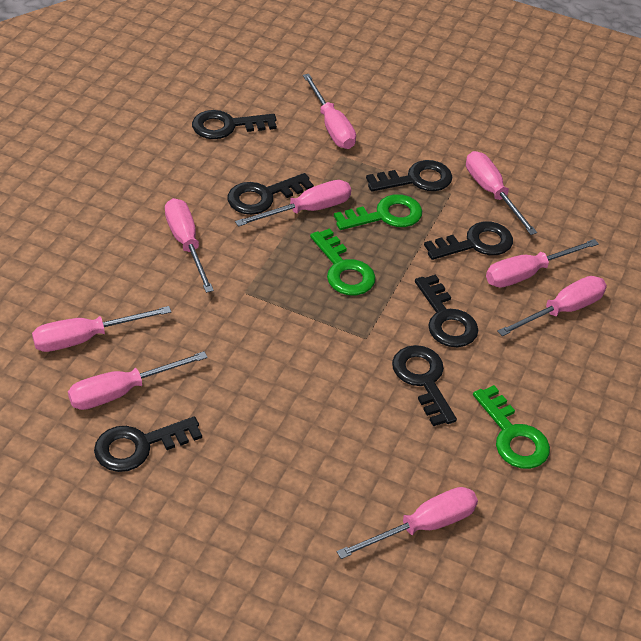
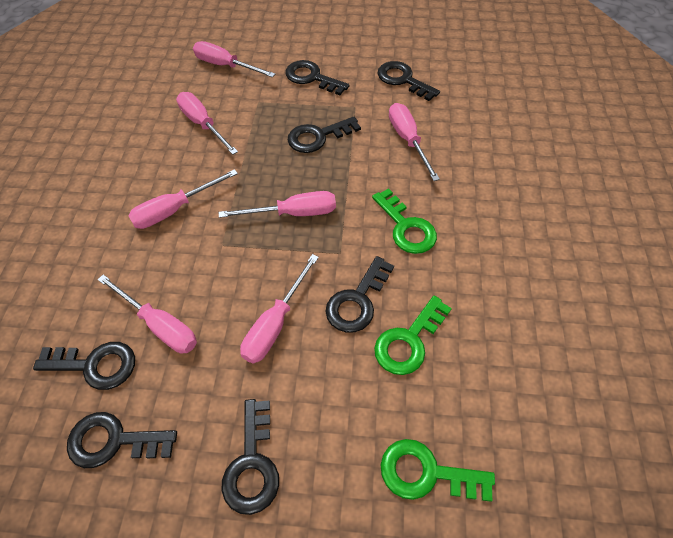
pink screwdriver: [32,306,171,352] [68,351,208,410] [165,198,214,293] [235,180,351,227] [303,74,356,149] [337,487,478,559] [466,151,537,235] [486,239,599,288] [497,276,607,336] = 9 -> [97,274,197,354] [128,169,238,229] [176,92,238,155] [193,41,275,77] [219,191,336,218] [240,254,319,364] [389,103,440,181] = 7

